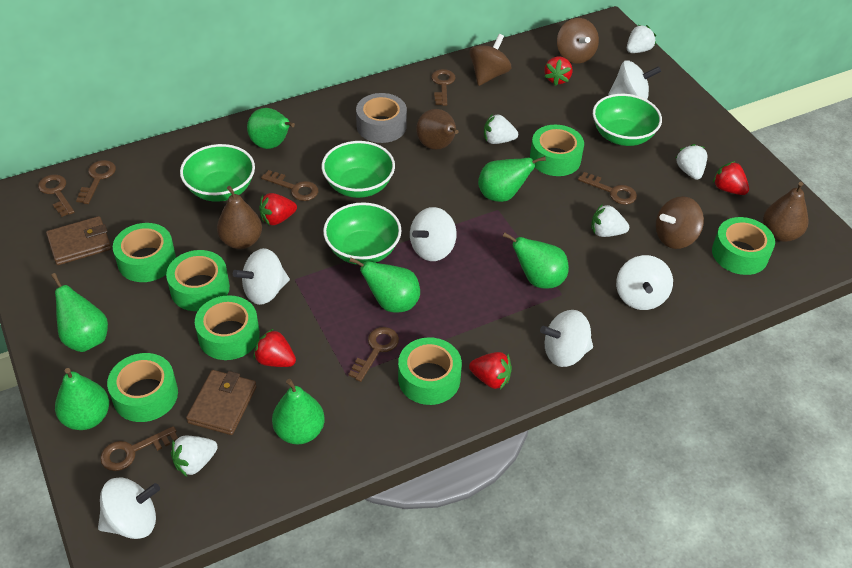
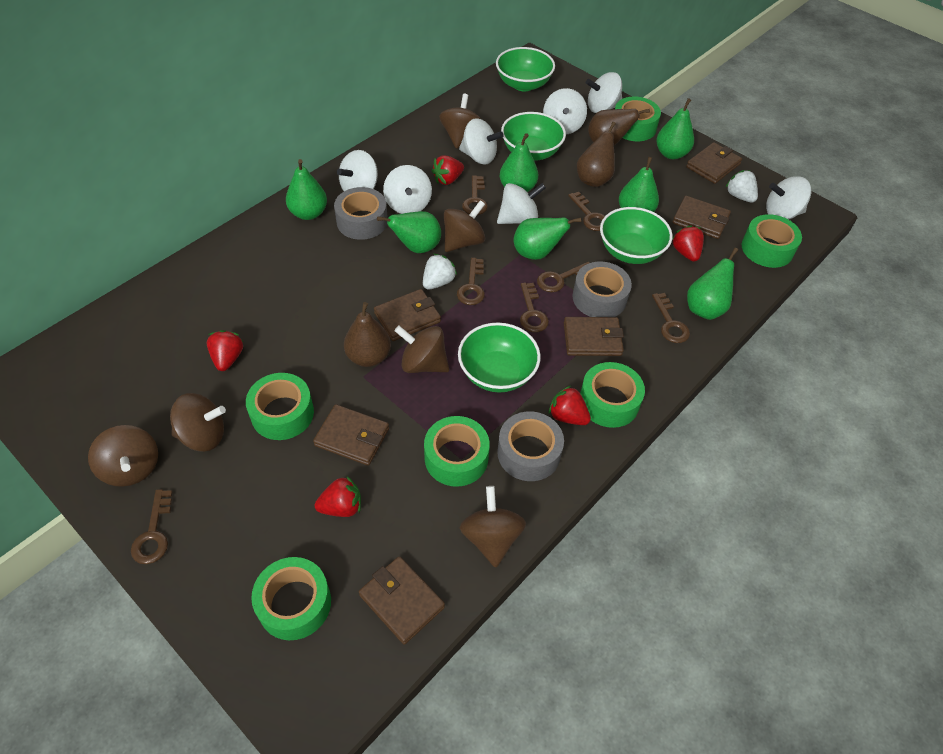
brown spinning top: [469,34,511,86] [557,18,599,64] [656,196,704,249] = 3 -> [88,425,158,487] [170,393,226,452] [394,326,449,373] [439,94,481,149] [444,200,485,252] [460,486,526,568] = 6
brown wallet: [46,216,111,265] [186,370,257,435] = 2 -> [313,404,389,466] [359,556,445,645] [374,289,441,341] [564,317,624,356] [673,196,731,239] [686,142,742,184] = 6
green tape: [107,353,178,422] [113,223,176,282] [166,250,230,311] [195,295,260,360] [398,337,462,405] [530,125,584,176] [712,217,775,275] = 7 -> [246,373,314,440] [251,557,331,640] [424,416,490,487] [580,362,645,428] [615,97,661,141] [742,214,802,268] = 6
grey tape: [356,93,407,143] = 1 -> [334,187,388,240] [497,411,564,481] [572,262,632,317] = 3
white spinning top: [98,477,160,539] [233,248,290,305] [410,207,457,261] [540,310,593,367] [608,60,661,100] [616,255,673,310] = 6 -> [337,150,378,191] [383,165,432,214] [459,118,504,165] [497,183,546,224] [543,88,587,134] [586,72,622,113] [766,176,811,220] = 7
white strawberry: [171,436,218,477] [484,114,518,144] [591,204,629,237] [627,25,656,53] [676,144,707,180] = 5 -> [423,253,457,290] [725,170,758,203] = 2

